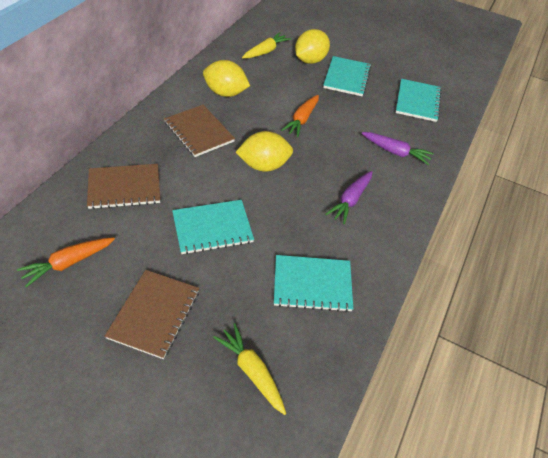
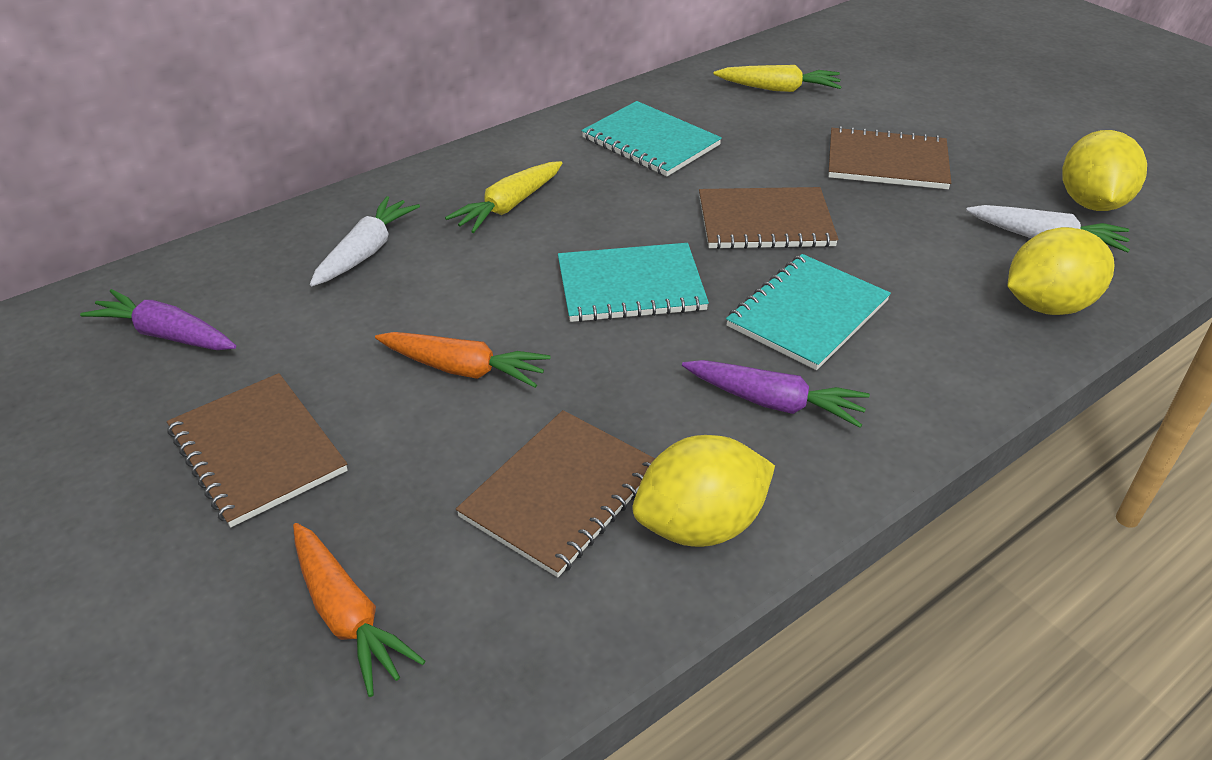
brown notebook: [87,164,160,209] [105,270,199,359] [164,105,235,157] = 3 -> [167,373,348,527] [456,410,655,577] [699,187,838,249] [828,126,951,189] = 4
turquoise notebook: [172,200,254,254] [274,255,353,312] [323,56,371,96] [396,79,441,122] = 4 -> [558,243,709,322] [581,101,722,176] [726,254,891,370] = 3
white carrot: none = 0 -> [310,196,420,286] [966,205,1130,252] = 2

